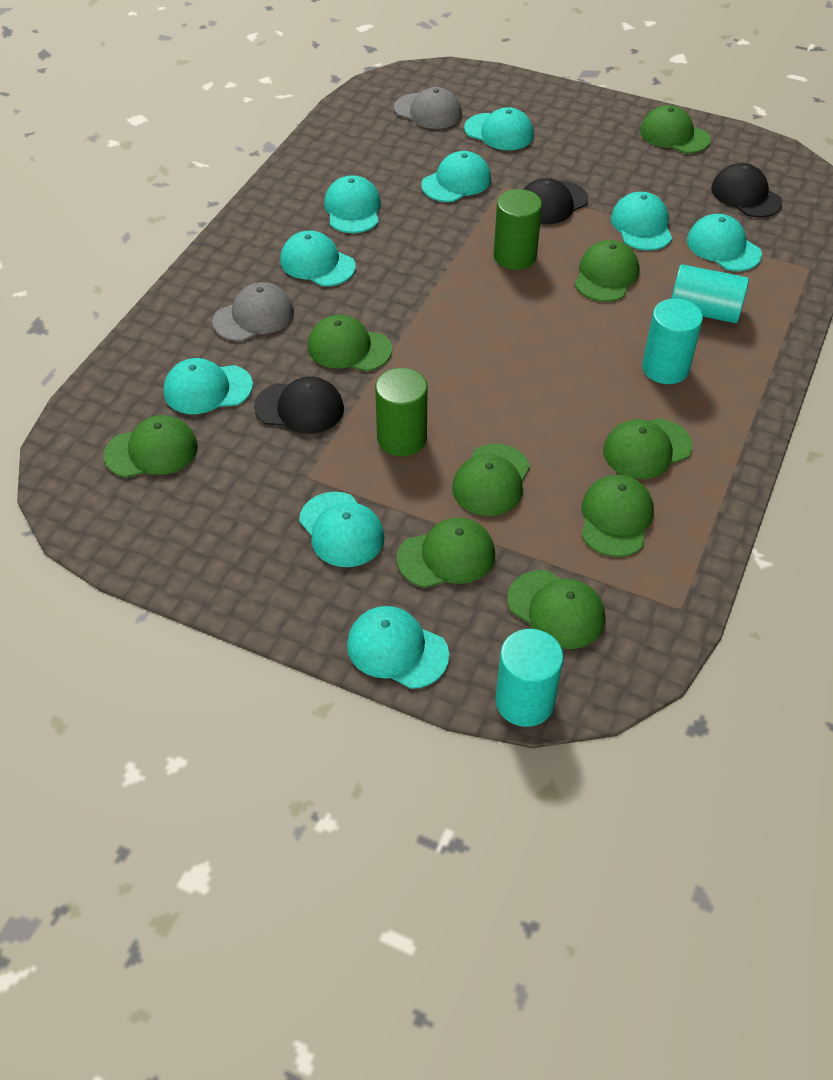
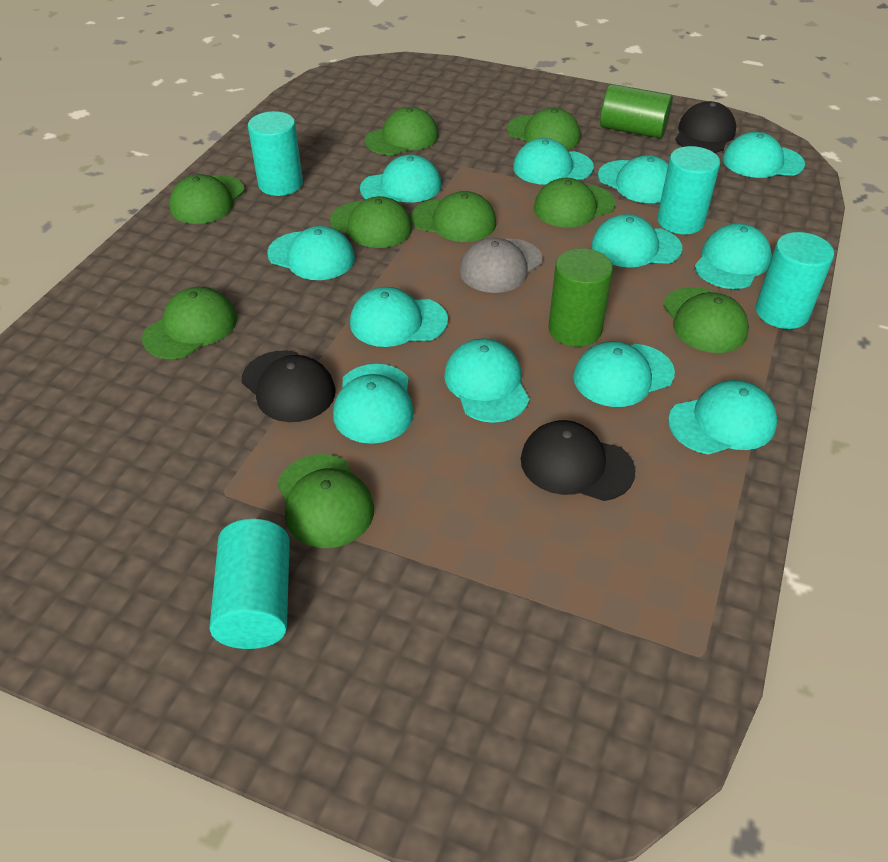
grey cap: [212,282,294,341] [394,87,462,129] = 2 -> [459,238,543,293] = 1
turquoise cap: [164,358,253,414] [280,231,356,286] [299,492,385,567] [324,175,381,233] [347,606,449,689] [421,151,491,202] [464,107,534,150] [611,192,672,250] [687,214,762,271] = 9 -> [267,226,355,280] [333,364,414,444] [350,287,448,347] [360,155,441,203] [444,338,530,423] [513,138,594,185] [573,341,675,407] [592,214,682,267] [598,155,668,203] [668,380,777,455] [694,223,772,289] [723,132,805,178] = 12
turquoise cylinder: [495,629,564,727] [642,298,703,384] [671,264,749,323] = 3 -> [210,519,290,649] [248,111,303,196] [657,146,720,234] [756,232,834,329] = 4

